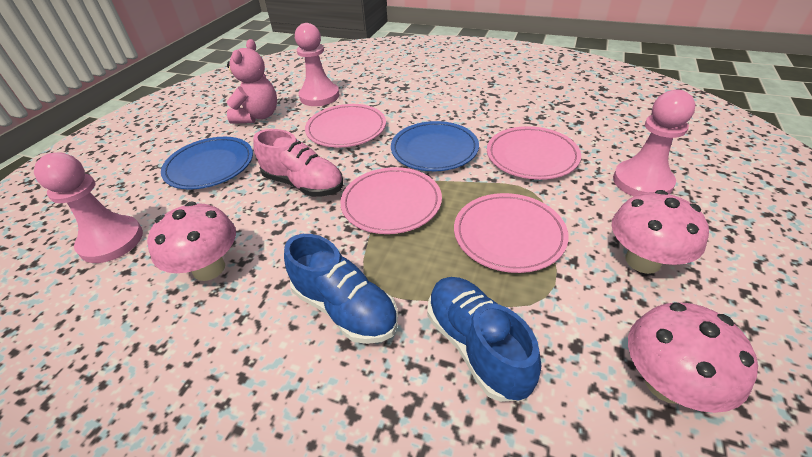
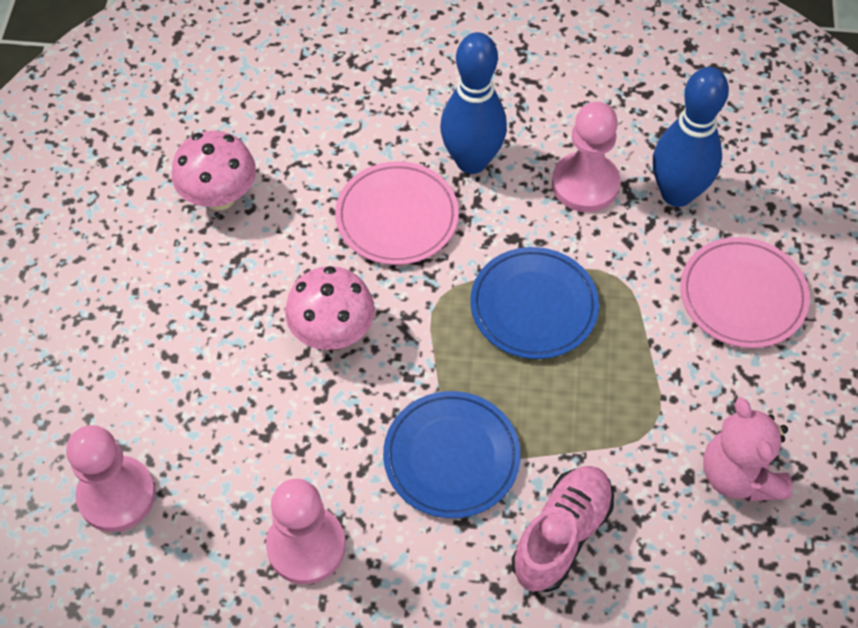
blue bowling pin: none = 0 -> [440,32,507,174] [653,67,729,207] = 2
blue shoe: [284,234,398,344] [427,277,541,402] = 2 -> none = 0
pink mushroom: [147,202,236,281] [611,190,709,274] [628,303,758,413] = 3 -> [172,131,256,210] [285,266,375,350] = 2
pink plate: [305,104,386,148] [340,167,442,234] [454,193,569,273] [487,126,581,180] = 4 -> [335,161,459,265] [680,237,810,348] = 2

